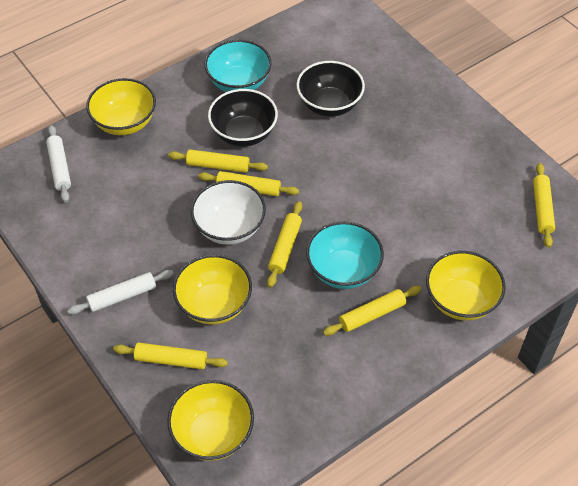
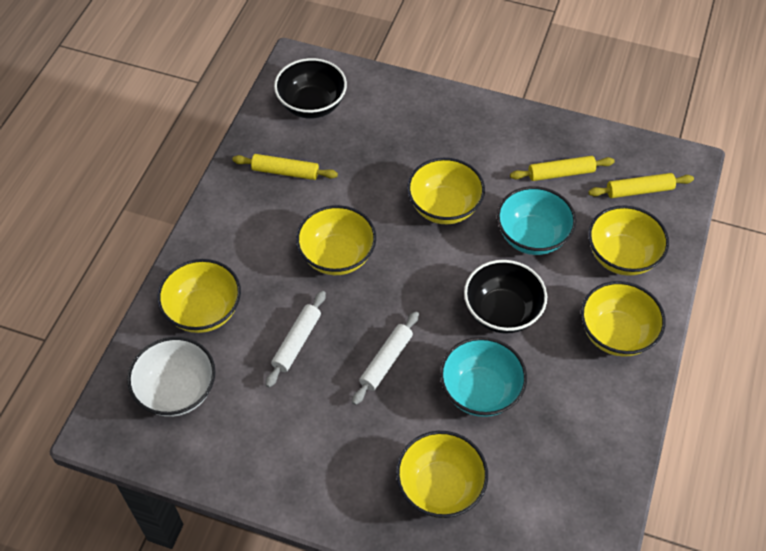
yellow bowl: [86,78,156,135] [167,380,254,461] [173,254,252,325] [426,251,506,320] = 4 -> [157,259,241,333] [296,205,376,275] [396,431,488,518] [407,158,485,224] [581,281,666,357] [588,205,669,276] = 6
yellow rolling pin: [113,342,228,370] [168,150,268,173] [198,171,299,196] [267,201,302,288] [323,286,421,336] [533,163,555,248] = 6 -> [232,154,338,180] [510,156,615,181] [588,173,694,198] = 3

